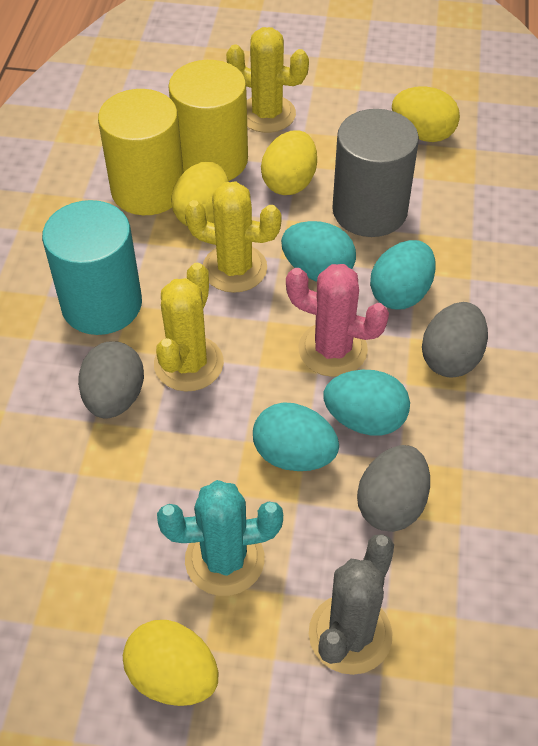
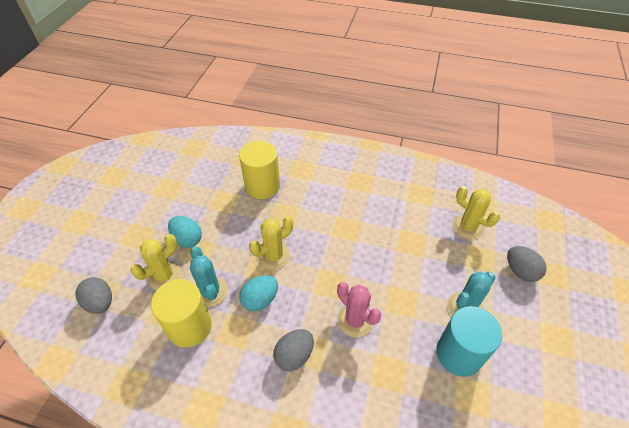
grey cactus: [309,534,394,675] = 1 -> none = 0
grey cylinder: [332,109,419,237] = 1 -> none = 0
turquoise cactus: [157,480,283,596] = 1 -> [190,246,228,307] [448,271,495,316] = 2
turquoise egg: [253,402,339,471] [281,221,356,282] [323,370,410,436] [370,240,436,309] = 4 -> [168,216,202,248] [239,275,278,311] = 2
yellow egg: [123,620,219,706] [171,161,229,226] [261,130,317,195] [392,86,460,142] = 4 -> none = 0

